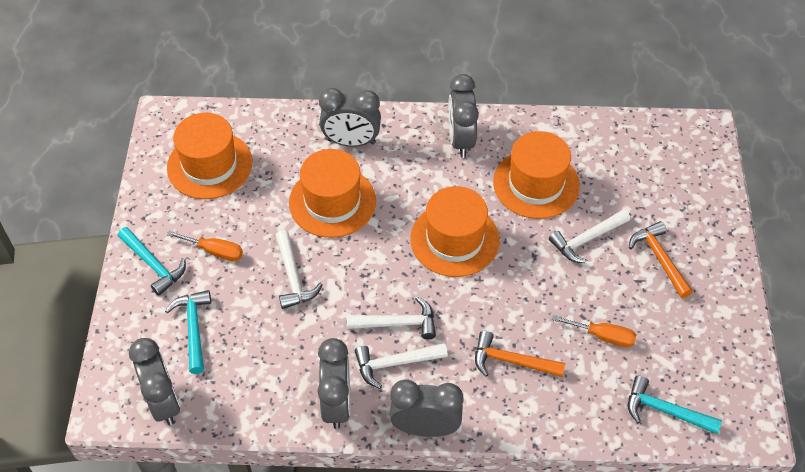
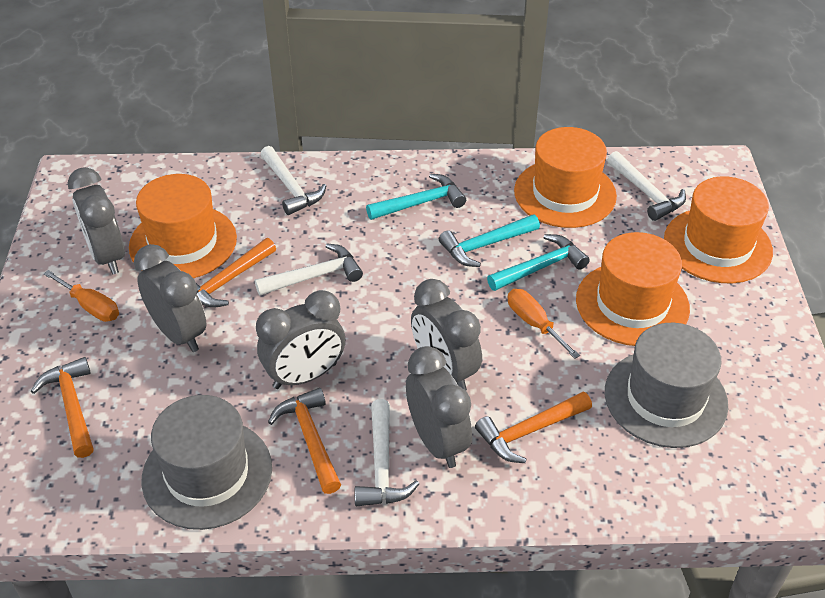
grey hat: none = 0 -> [141,395,272,530] [605,323,728,448] = 2
orange hammer: [475,331,565,377] [629,221,693,298] = 2 -> [31,357,94,458] [196,238,276,308] [268,388,341,494] [475,392,592,463] = 4

